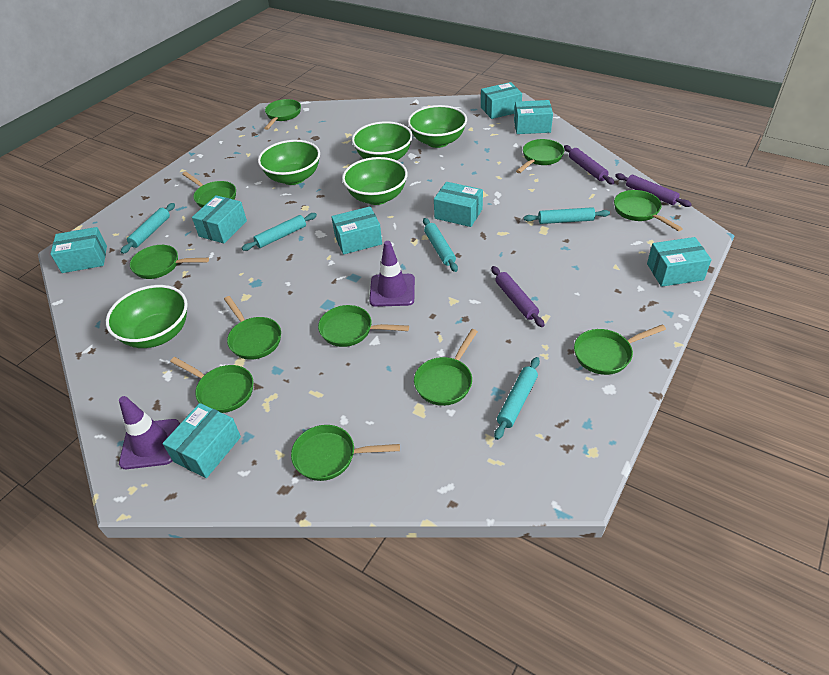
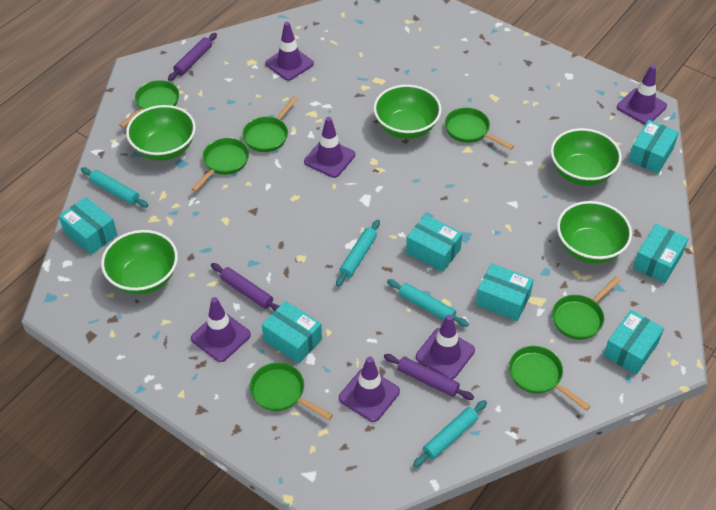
green pan: [130,245,209,279] [170,357,254,413] [182,172,236,208] [224,296,281,360] [264,99,301,130] [291,425,400,481] [318,305,409,347] [414,329,478,406] [516,139,564,173] [574,324,666,375] [614,190,683,231] = 11 -> [119,80,179,128] [191,138,249,192] [242,96,298,152] [250,362,333,420] [445,108,514,150] [509,346,591,411] [552,276,620,340] = 7
purple traffic cone: [119,396,180,469] [369,241,415,307] = 2 -> [191,297,251,362] [265,22,314,81] [304,117,355,178] [339,357,400,422] [416,314,475,379] [617,65,667,125] = 6
turquoise box: [51,227,107,273] [163,403,241,478] [192,195,247,243] [331,206,382,255] [434,182,483,227] [481,82,522,119] [514,100,553,134] [647,237,712,287] = 8 -> [59,197,118,255] [262,301,322,363] [406,215,462,272] [476,263,534,321] [603,310,664,375] [628,120,679,174] [633,224,688,283] = 7
turquoise rolling pin: [121,203,175,254] [242,213,317,251] [423,218,458,272] [494,357,540,440] [524,207,610,224] = 5 -> [81,167,148,207] [336,220,380,287] [387,279,469,327] [413,400,487,467] = 4

